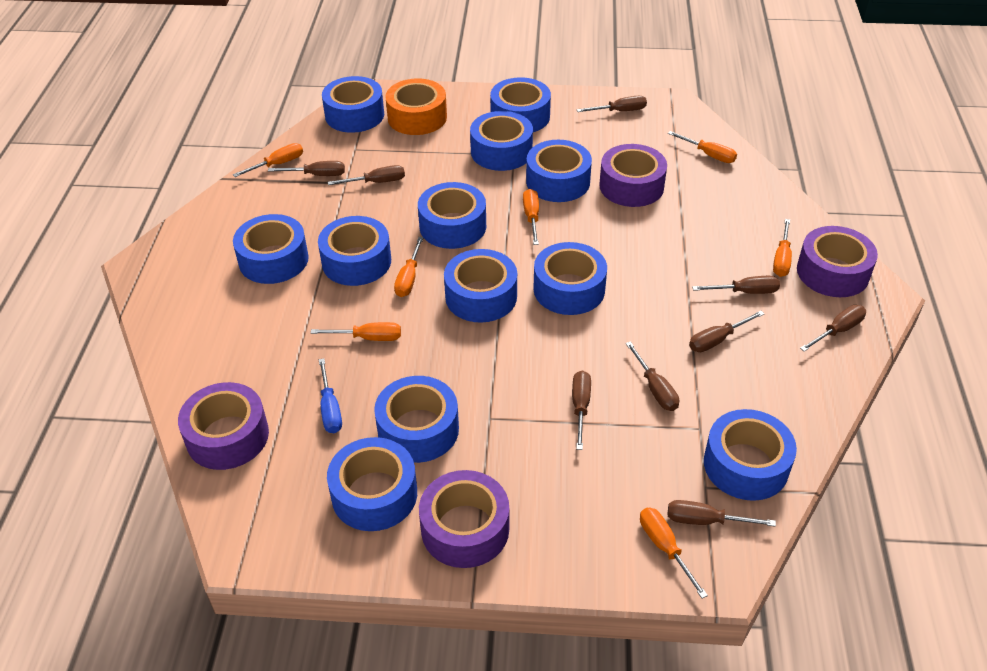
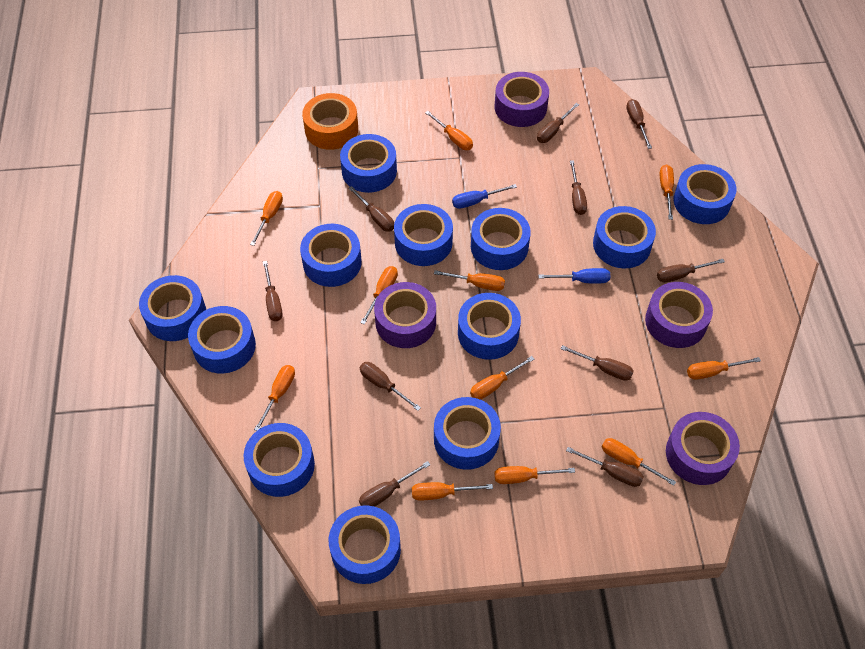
blue screwdriver: [319,358,342,433] = 1 -> [452,184,517,209] [538,268,610,284] = 2
brown screwdriver: [268,161,345,176] [328,165,405,185] [572,370,591,450] [577,96,647,112] [626,341,679,411] [668,500,776,527] [689,311,764,352] [692,276,780,294] [800,305,866,352] = 9 -> [263,261,283,321] [348,186,394,231] [359,461,430,507] [360,362,421,411] [537,103,579,143] [561,345,634,381] [566,447,644,487] [570,160,587,215] [626,99,652,149] [657,259,725,283] = 10
orange screwdriver: [233,143,303,177] [310,322,401,341] [394,237,424,297] [523,189,539,245] [640,507,708,598] [668,131,737,163] [773,219,792,277] = 7 -> [250,191,283,246] [254,365,295,431] [360,266,398,324] [412,482,493,501] [425,111,473,150] [434,270,505,291] [470,356,534,400] [495,466,575,484] [602,438,676,486] [660,165,674,220] [687,357,761,380] = 11

